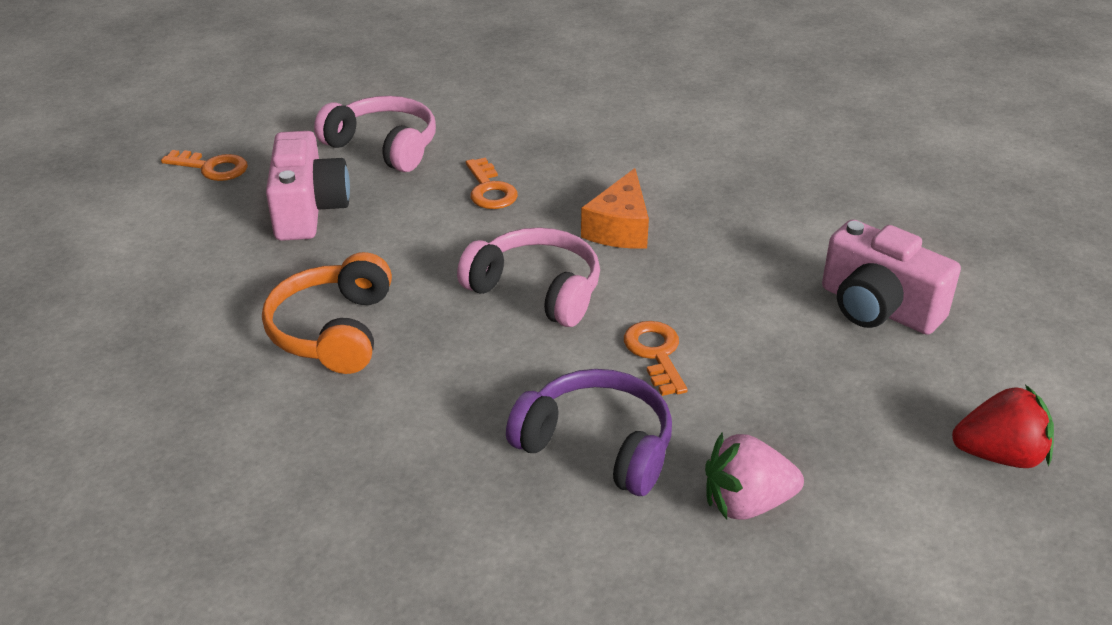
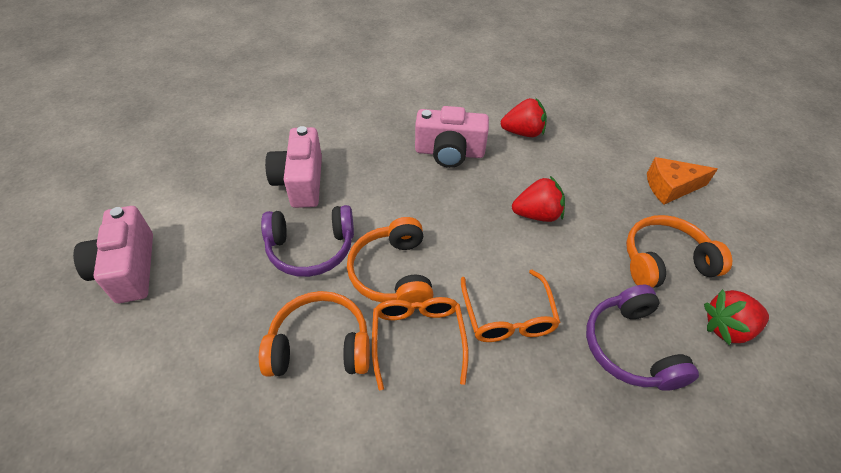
orange glasses: none = 0 -> [372,297,469,390] [461,270,561,342] = 2
orange headphones: [262,252,392,374] = 1 -> [259,291,370,377] [347,217,433,309] [626,215,732,288] = 3
orange key: [161,150,248,181] [466,158,518,209] [624,321,688,396] = 3 -> none = 0
pink camera: [266,131,350,241] [822,219,961,335] = 2 -> [73,206,153,303] [265,126,322,208] [415,106,489,168] = 3
pink headphones: [314,96,436,172] [457,227,600,327] = 2 -> none = 0
pink strawberry: [705,433,804,520] = 1 -> none = 0
purple headphones: [506,369,672,496] = 1 -> [261,205,354,277] [586,285,699,391] = 2
red strawberry: [952,384,1054,468] = 1 -> [500,98,547,137] [512,176,565,222] [704,289,769,345] = 3

